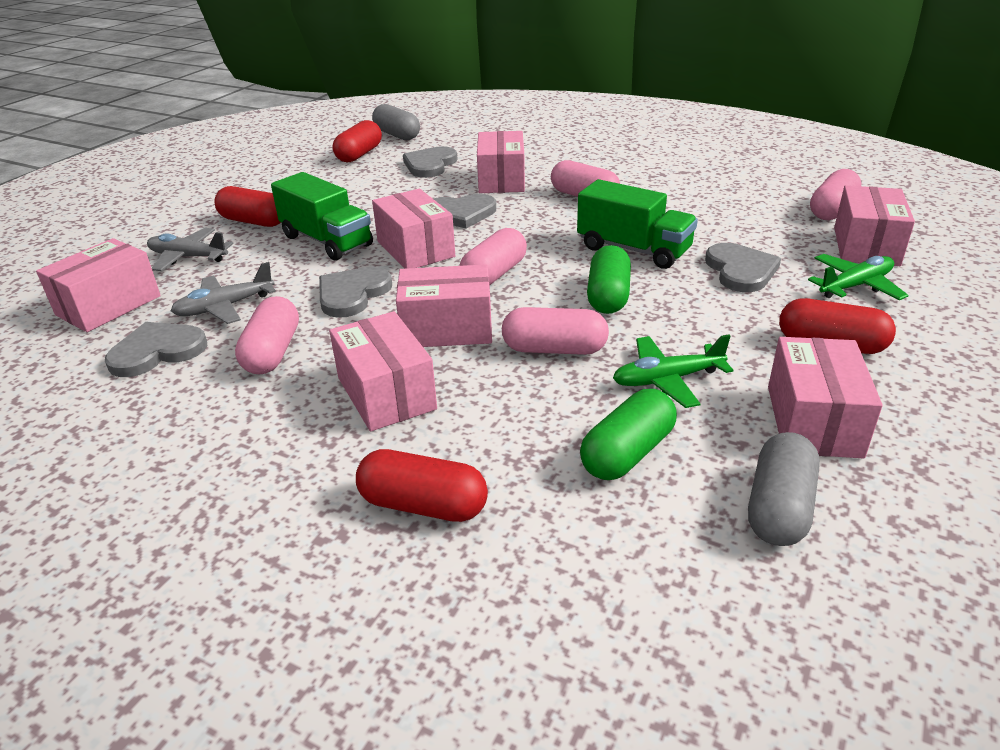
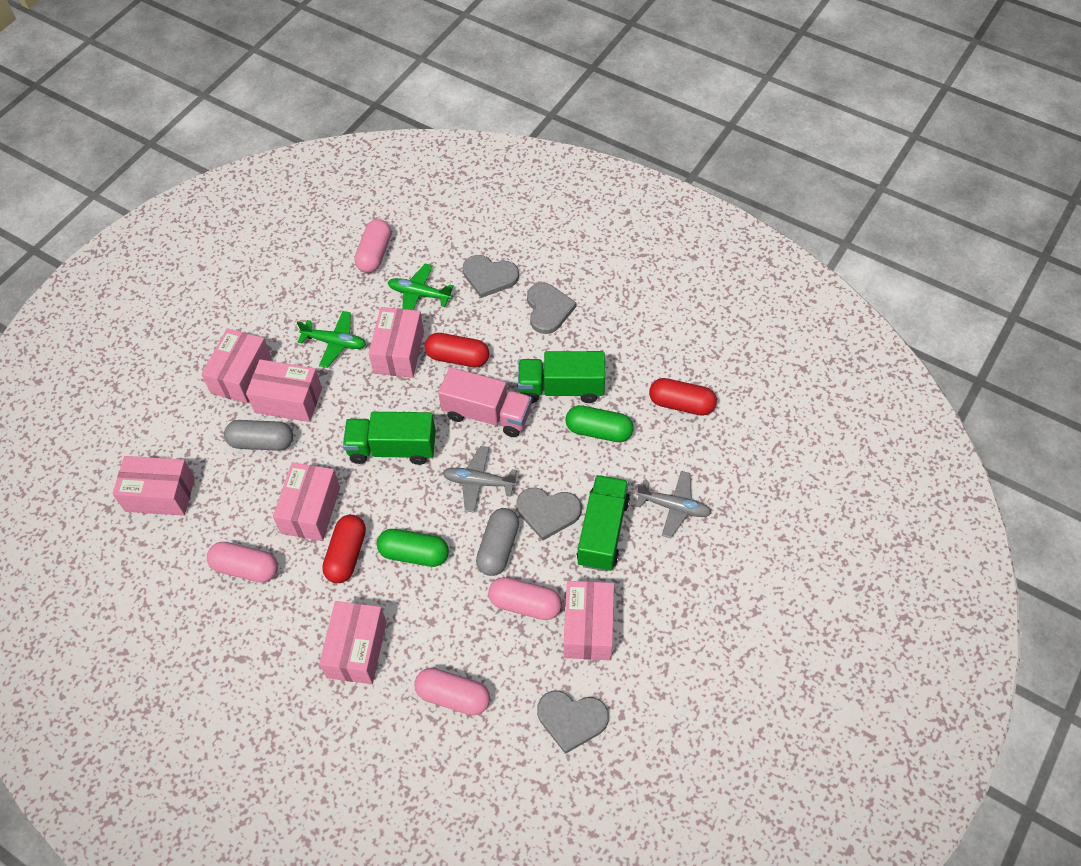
green truck: [271,172,373,261] [577,179,698,269] = 2 -> [343,412,436,465] [518,351,605,403] [577,475,630,572] = 3
grey heart: [105,322,207,377] [319,267,392,318] [403,146,458,178] [434,194,496,228] [705,243,781,292] = 5 -> [463,255,519,298] [516,488,581,540] [527,283,576,334] [537,690,609,754] = 4
pink capsule: [235,296,299,375] [459,228,527,285] [502,307,609,355] [551,160,620,197] [810,169,861,220] = 5 -> [207,542,278,583] [354,219,391,273] [414,668,490,716] [488,577,562,620] = 4
pink truck: none = 0 -> [438,367,532,437] = 1
red capsule: [214,186,281,227] [333,120,382,162] [356,449,488,522] [779,298,896,354] = 4 -> [322,515,366,583] [424,333,489,367] [649,378,717,416] = 3

